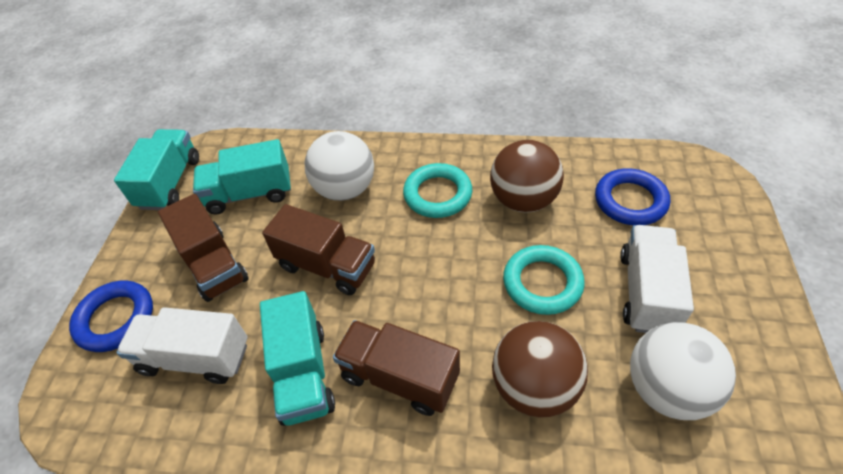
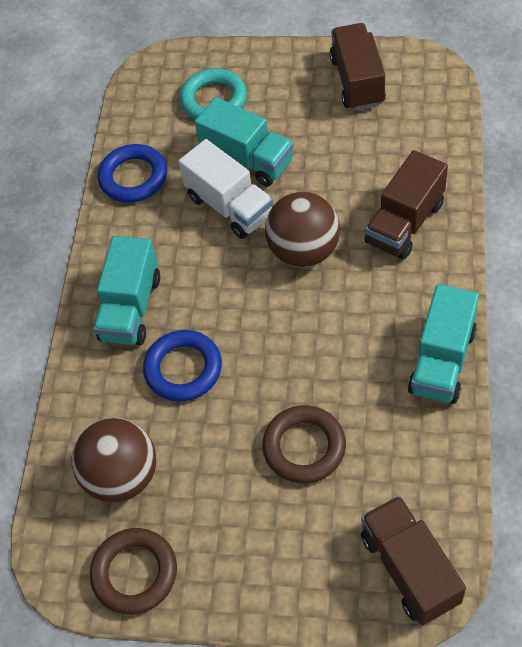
brown ring: none = 0 -> [90,528,177,614] [262,405,346,483] = 2
turquoise ring: [403,163,472,218] [503,245,585,315] = 2 -> [180,68,247,120] = 1
white ball: [304,131,374,201] [630,322,736,420] = 2 -> none = 0
white truck: [116,307,248,384] [620,225,694,333] = 2 -> [179,139,273,239] = 1

